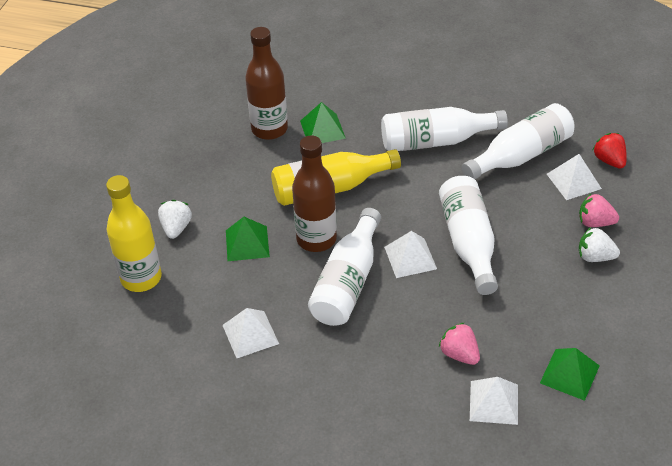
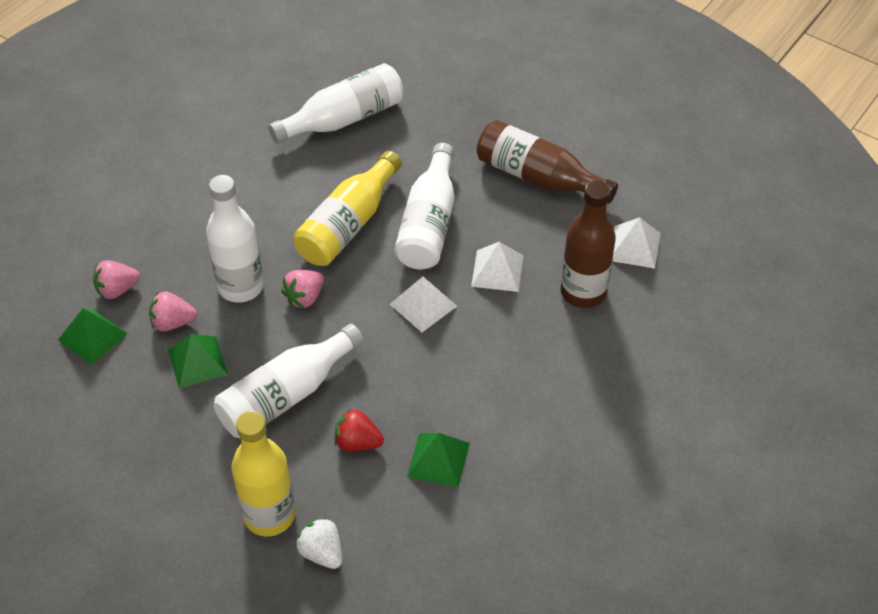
pink strawberry: [439,323,480,365] [579,194,619,227] = 2 -> [93,260,140,299] [149,292,197,331] [281,270,324,308] = 3
white pyramid: [222,308,279,358] [384,231,437,278] [470,377,518,425] [547,154,602,200] = 4 -> [390,277,457,332] [471,242,523,292] [613,217,661,268] = 3
white strawberry: [158,200,192,239] [579,227,620,262] = 2 -> [295,517,342,569] = 1

